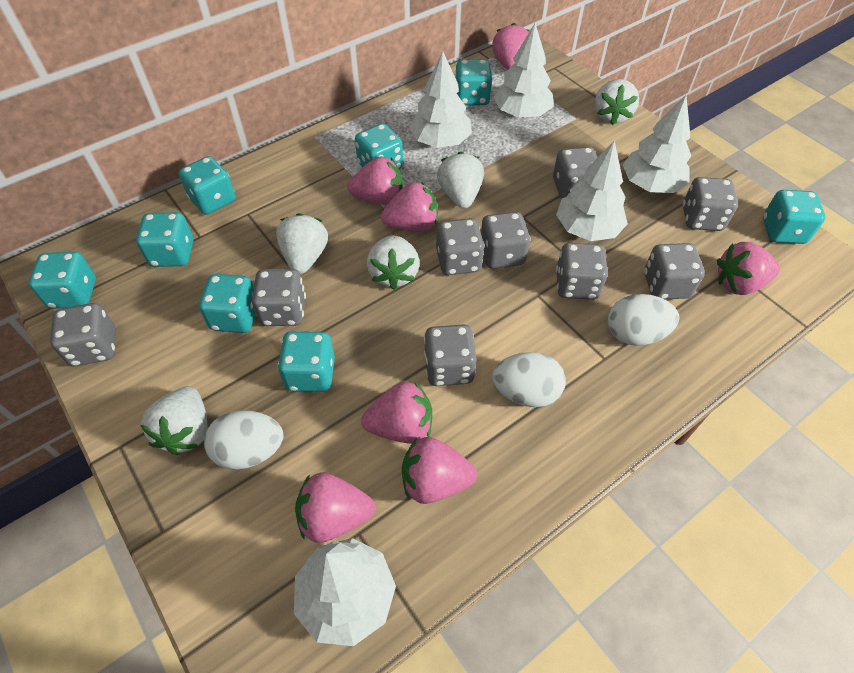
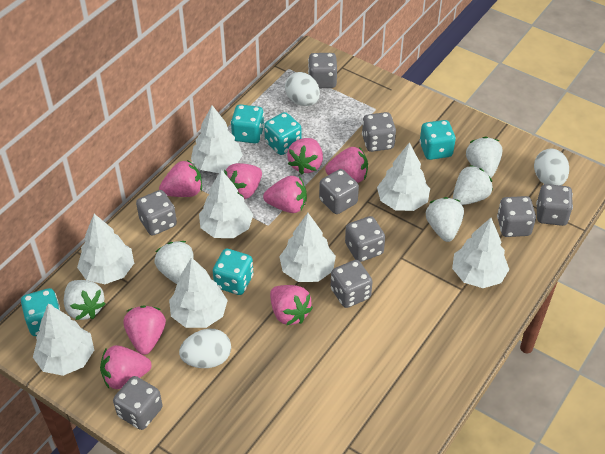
pink strawberry: [295,472,375,543] [347,156,403,205] [361,381,432,444] [381,182,438,231] [402,437,477,504] [492,23,529,70] [717,242,780,295] = 7 -> [100,345,151,389] [124,306,166,355] [159,160,202,197] [224,163,262,199] [263,176,307,213] [270,285,313,325] [287,138,323,175] [325,147,368,183] = 8
turquoise dice: [28,252,96,309] [136,212,193,267] [179,156,236,215] [199,274,256,333] [277,331,335,392] [355,123,403,169] [456,59,492,106] [763,190,825,244] = 8 -> [21,288,60,336] [213,249,253,295] [231,104,264,144] [264,112,301,155] [420,120,456,160] = 5
white tree: [294,538,396,646] [409,51,472,148] [494,23,553,118] [556,141,628,241] [623,95,691,193] = 5 -> [33,304,94,376] [77,214,134,284] [169,257,228,328] [191,105,243,173] [199,170,253,238] [279,213,336,282] [377,142,430,211] [452,218,509,288] = 8

